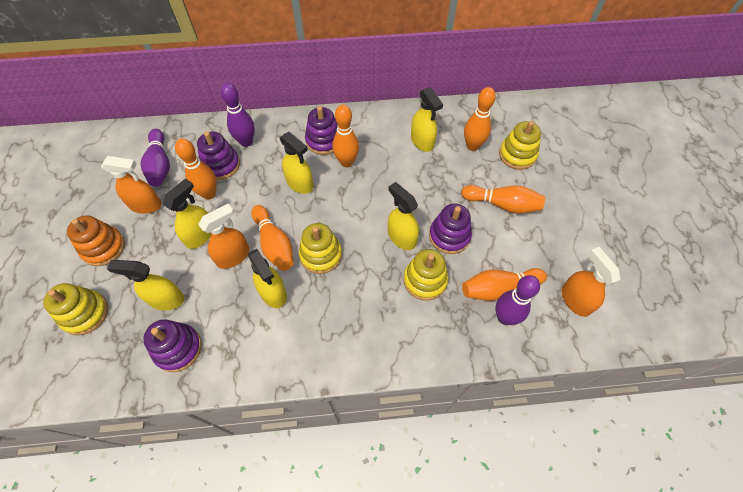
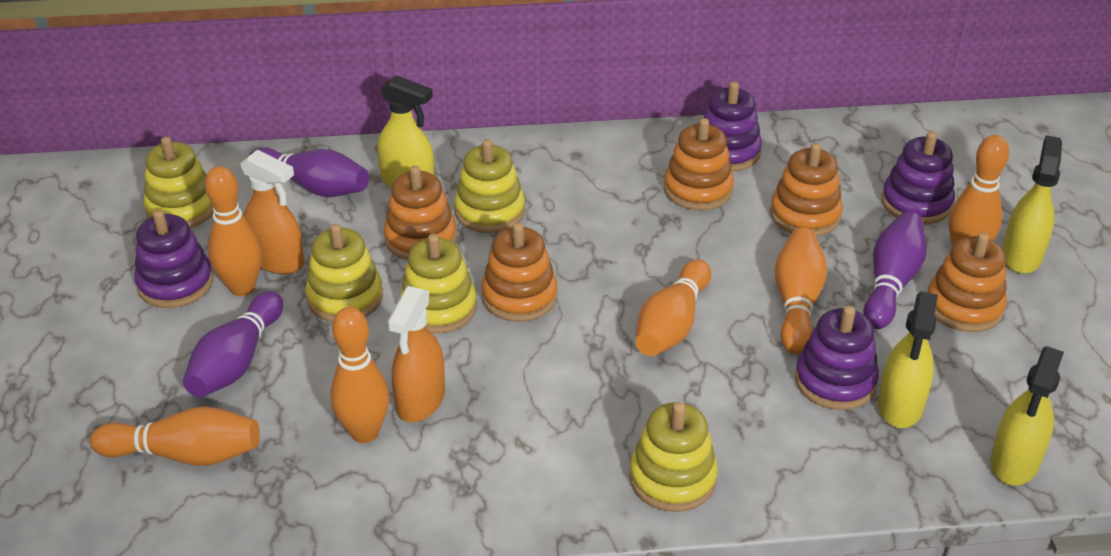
orange spray bottle: [101,156,162,214] [198,204,249,269] [562,247,620,317] = 3 -> [240,150,304,274] [387,286,445,422] = 2
orange stacking toy: [67,215,125,266] = 1 -> [384,166,457,260] [481,223,557,322] [664,118,734,210] [770,143,843,236] [927,232,1007,332] = 5
yellow spray bottle: [107,260,185,311] [162,178,211,249] [248,249,287,308] [280,132,313,194] [388,182,419,250] [411,87,443,152] = 6 -> [377,75,434,188] [878,291,938,428] [990,346,1064,486] [1002,135,1062,274] = 4
yellow stacking toy: [43,283,108,335] [299,223,342,274] [404,249,448,301] [499,121,541,170] = 4 -> [143,137,214,228] [305,224,383,322] [399,234,477,334] [454,139,525,233] [629,402,718,512] = 5

